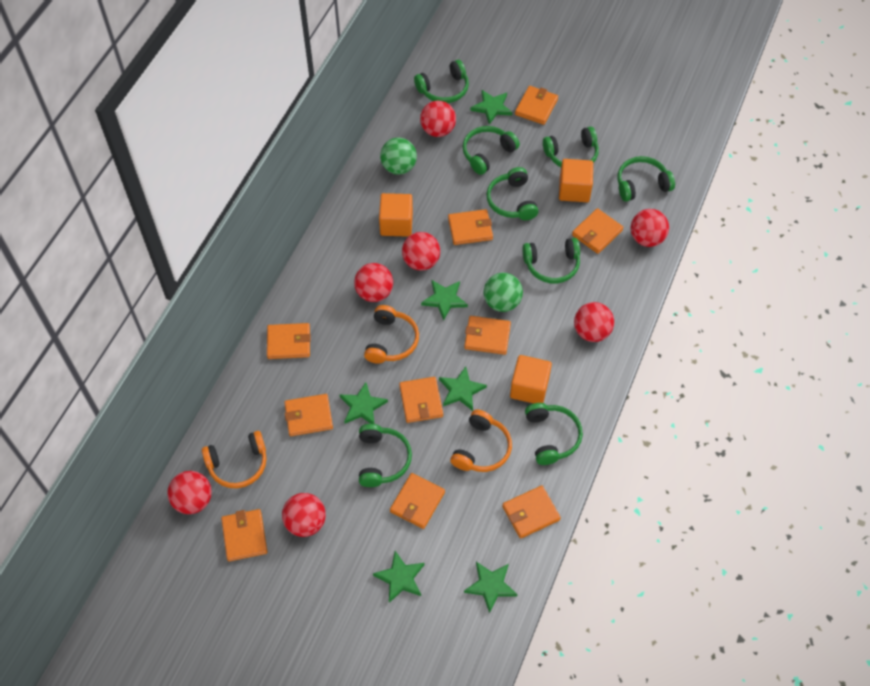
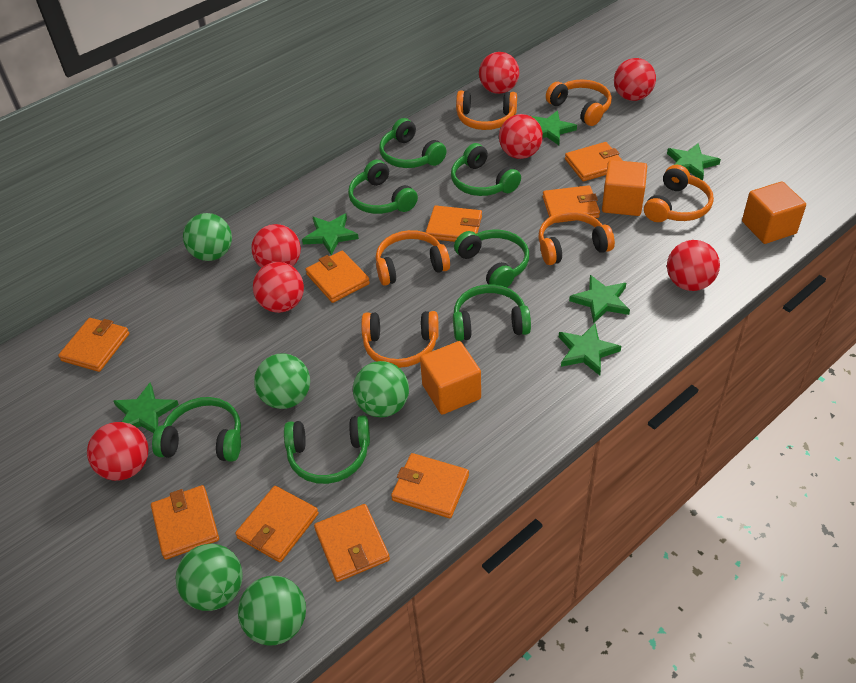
green ball: [380,137,417,175] [484,273,523,312] = 2 -> [176,544,243,611] [183,213,232,261] [238,576,306,646] [254,353,310,409] [353,361,409,418] = 5
green headphones: [359,424,412,487] [414,60,469,103] [463,126,520,175] [486,167,538,220] [523,238,580,283] [525,403,583,465] [543,126,599,167] [617,156,675,201] = 8 -> [152,397,241,462] [284,415,370,484] [348,160,418,214] [379,118,446,168] [451,143,521,196] [453,284,531,341] [454,230,529,288] = 7
orange headphones: [202,431,267,488] [364,305,419,364] [450,410,512,472] = 3 -> [361,311,439,368] [376,230,450,286] [456,91,517,130] [538,211,615,265] [546,79,612,126] [644,165,714,222] = 6
orange wallet: [221,509,267,562] [267,323,311,359] [284,394,333,436] [390,473,445,529] [399,377,443,423] [448,209,493,245] [464,316,511,355] [502,486,561,539] [515,86,558,125] [572,208,623,254] = 10 -> [58,318,129,372] [151,485,219,560] [235,486,319,562] [306,251,370,303] [314,504,390,582] [391,453,469,518] [425,206,482,242] [543,185,600,223] [565,142,623,182] = 9

